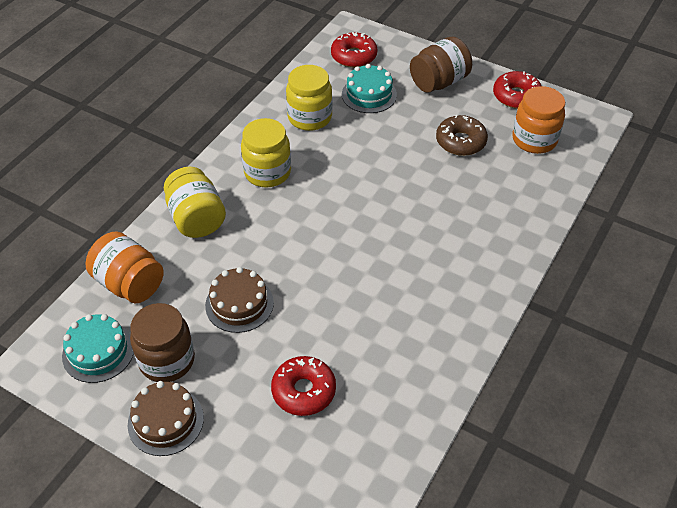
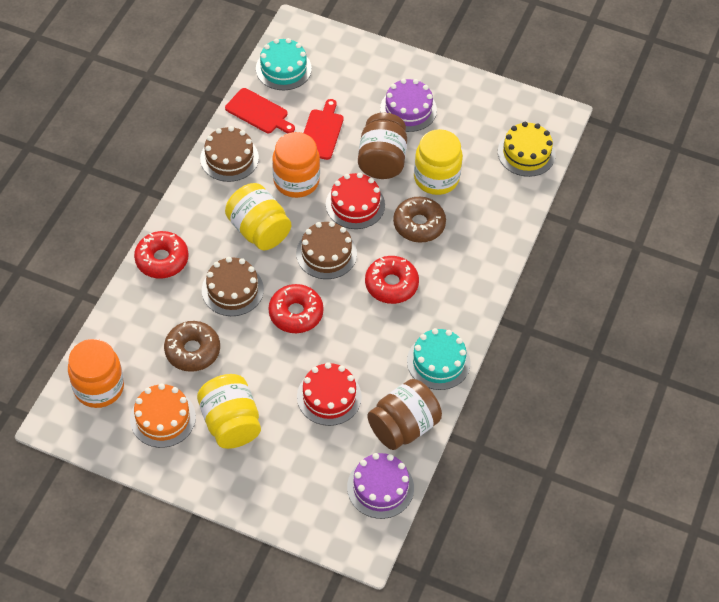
brown cake: [128,381,204,456] [205,267,274,333] = 2 -> [200,126,259,182] [202,257,264,316] [296,221,357,279] = 3
brown donut: [436,115,488,156] = 1 -> [164,321,220,372] [393,197,446,243] = 2
orange cake: none = 0 -> [130,383,196,448] = 1
purple cake: none = 0 -> [347,453,414,519] [380,79,437,132] = 2
red cake: none = 0 -> [297,362,362,426] [326,173,385,229] = 2
red cutting board: none = 0 -> [225,88,295,133] [304,99,344,160] = 2
yellow cake: none = 0 -> [498,122,555,177] = 1

